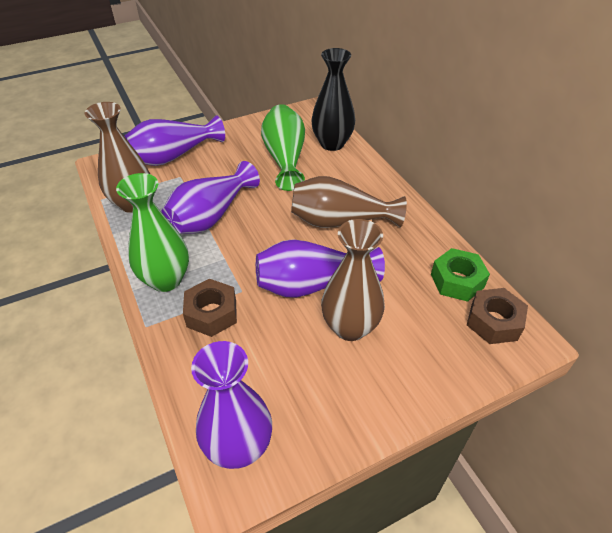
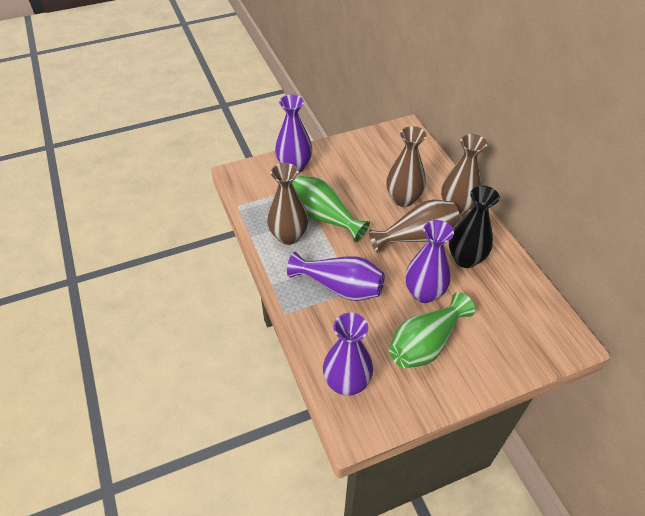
brown nut: [183,279,237,337] [467,288,528,344] = 2 -> none = 0
brown vase: [85,102,150,213] [291,176,407,228] [321,219,385,341] = 3 -> [267,163,308,245] [369,200,460,254] [386,126,427,207] [441,134,487,215] = 4
green nut: [431,248,490,302] = 1 -> none = 0

